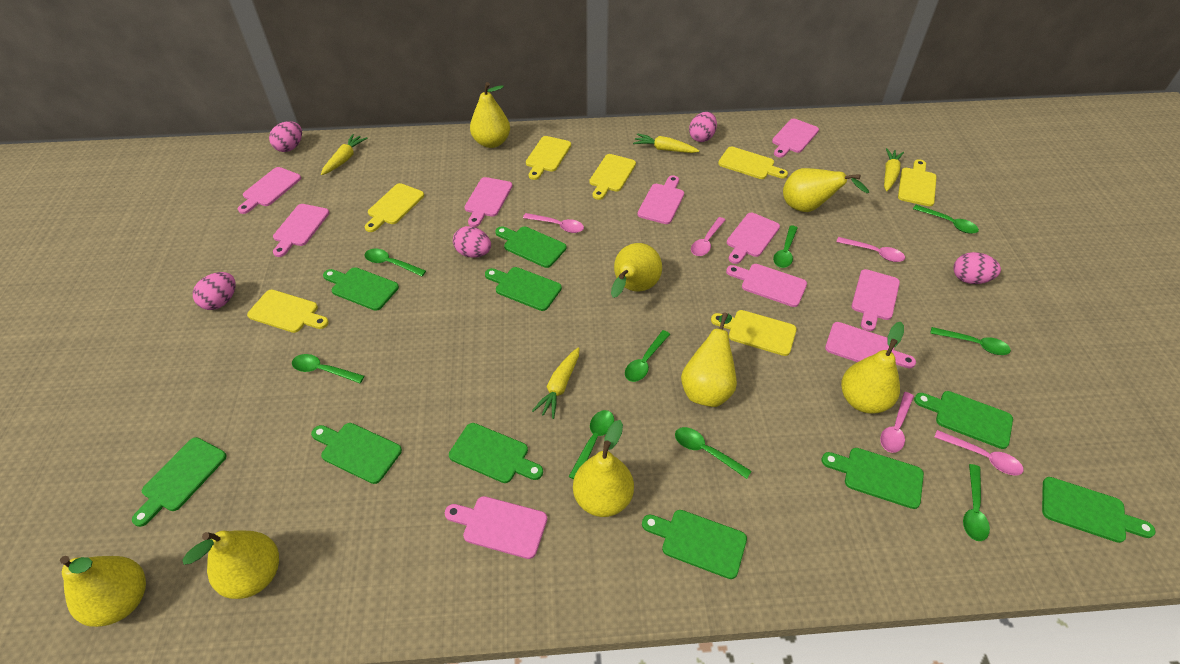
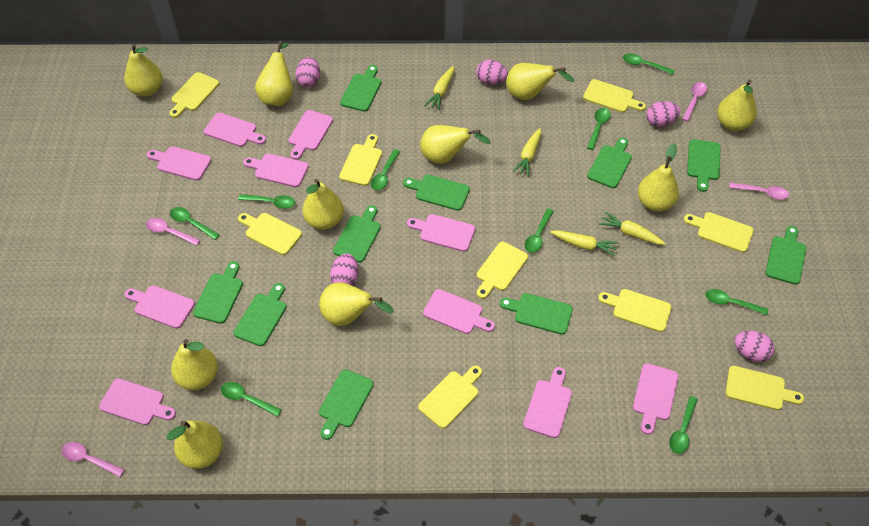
pink spoon: [523,213,584,233] [691,217,725,256] [836,237,905,262] [880,392,914,453] [934,430,1023,476] = 5 -> [62,442,124,477] [146,218,200,246] [682,82,707,122] [729,182,789,200] = 4
yellow cutting board: [247,290,329,333] [365,183,424,232] [526,136,571,180] [589,154,636,200] [711,310,797,356] [718,147,788,179] [898,159,937,206] = 7 -> [169,72,219,118] [238,213,302,255] [339,134,382,186] [418,365,482,429] [477,242,528,299] [583,79,646,113] [598,289,672,332] [684,212,754,253] [725,366,804,410] = 9
yellow pear: [60,556,146,627] [182,530,279,599] [470,82,510,148] [573,420,634,517] [611,243,662,298] [681,313,737,407] [783,168,869,212] [841,322,904,414] = 8 -> [124,44,163,97] [166,420,223,469] [171,339,218,390] [255,41,293,106] [302,179,344,230] [319,282,394,326] [420,125,491,164] [506,63,574,100] [638,143,679,212] [717,79,757,131] = 10

